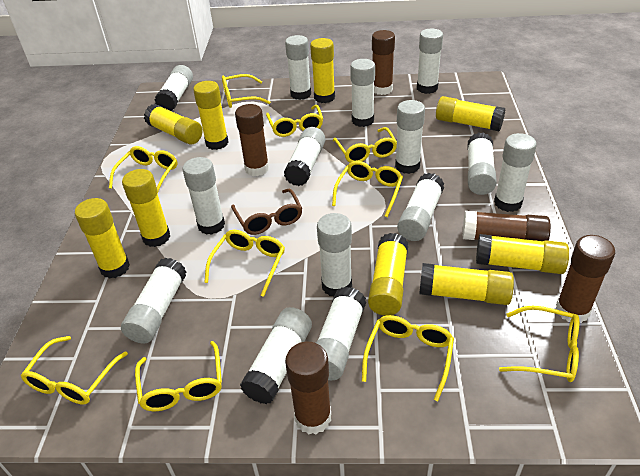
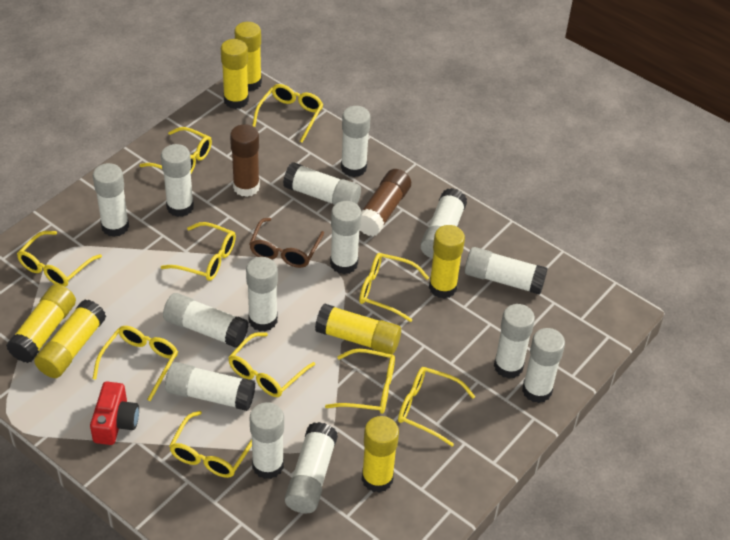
brown glue stick: [235,104,269,176] [285,342,331,434] [372,30,395,95] [463,211,551,241] [556,235,615,323] = 5 -> [230,124,260,197] [359,169,411,236] = 2
red camera: none = 0 -> [90,382,139,445] = 1
yellow glue stick: [75,198,130,279] [122,169,170,247] [144,104,203,144] [193,81,229,150] [310,38,335,103] [368,233,408,316] [419,263,514,305] [436,96,505,131] [476,234,569,274] = 9 -> [6,284,76,363] [34,299,106,378] [221,39,249,109] [235,22,262,91] [315,303,401,355] [362,416,399,493] [429,225,465,299] = 7

